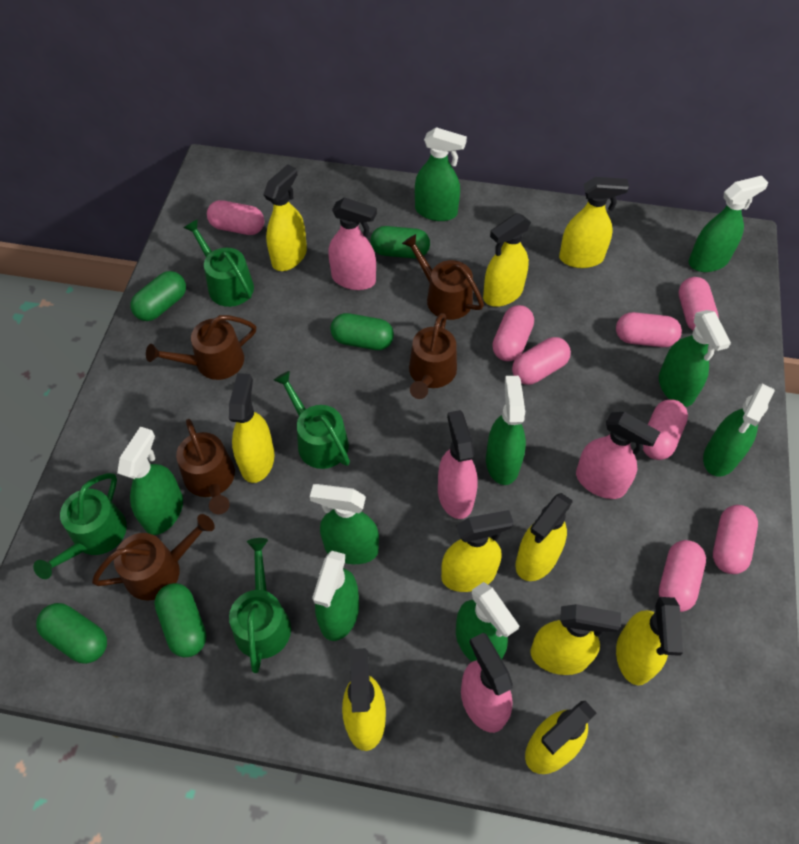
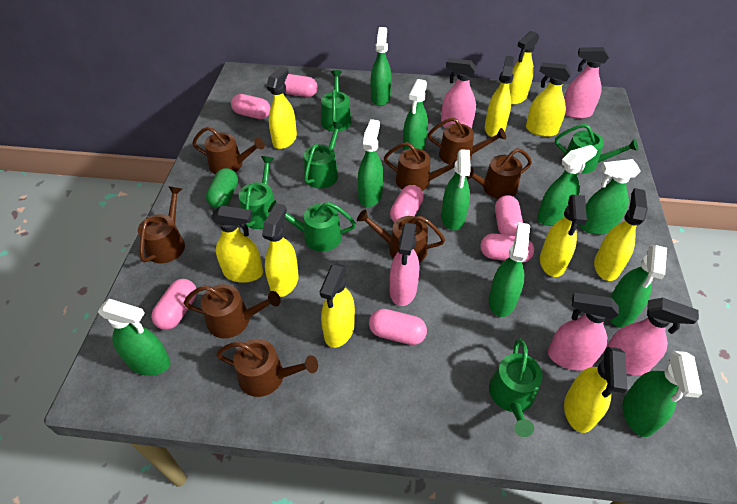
brown watering can: [92,514,215,600] [146,315,256,380] [176,419,235,514] [402,234,484,320] [409,313,457,399] = 5 -> [138,186,185,263] [184,284,281,338] [192,126,265,174] [216,339,318,397] [357,209,445,263] [384,142,457,191] [428,117,506,165] [466,148,532,199] = 8
green capsule: [36,603,107,664] [130,271,186,321] [154,583,206,657] [330,313,394,350] [371,226,430,258] = 5 -> [206,168,238,209] = 1
green spray bottle: [117,427,183,535] [310,484,379,564] [312,551,359,641] [415,127,467,221] [456,582,519,662] [486,376,526,485] [659,310,731,407] [689,176,768,272] [703,384,775,477] = 9 -> [98,299,170,376] [358,119,383,207] [371,27,392,106] [403,79,428,151] [441,149,471,230] [489,222,530,317] [537,145,597,226] [579,159,641,235] [610,244,667,328] [623,351,702,437] = 10
green watering can: [33,473,127,579] [184,219,254,307] [229,538,291,673] [274,371,350,469] = 4 -> [239,156,275,229] [268,200,356,252] [304,122,344,188] [321,70,352,132] [489,338,543,437] [555,124,638,173] = 6
pink capsule: [207,200,264,235] [492,305,534,361] [512,337,571,385] [616,312,682,347] [643,399,688,460] [659,540,706,612] [678,277,719,330] [713,505,758,574] = 8 -> [151,279,197,330] [231,94,271,119] [284,74,318,97] [369,309,427,345] [390,185,424,223] [480,233,534,263] [495,195,523,236] = 7
pink spray bottle: [328,197,377,290] [438,410,478,519] [461,633,513,733] [576,412,660,499] = 4 -> [390,223,420,306] [441,58,477,129] [548,292,619,371] [564,47,609,119] [603,298,699,375] = 5

